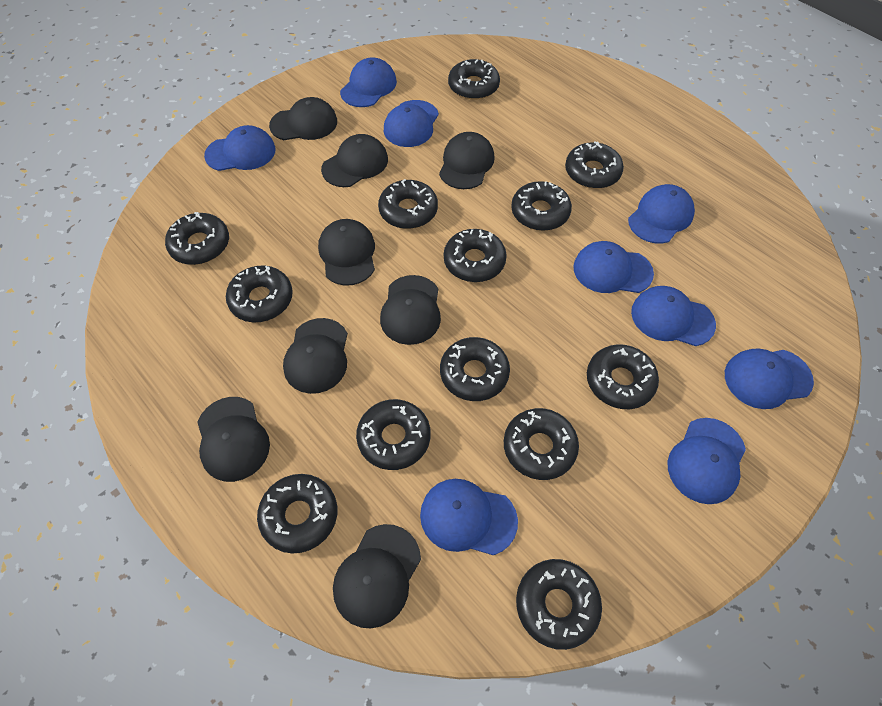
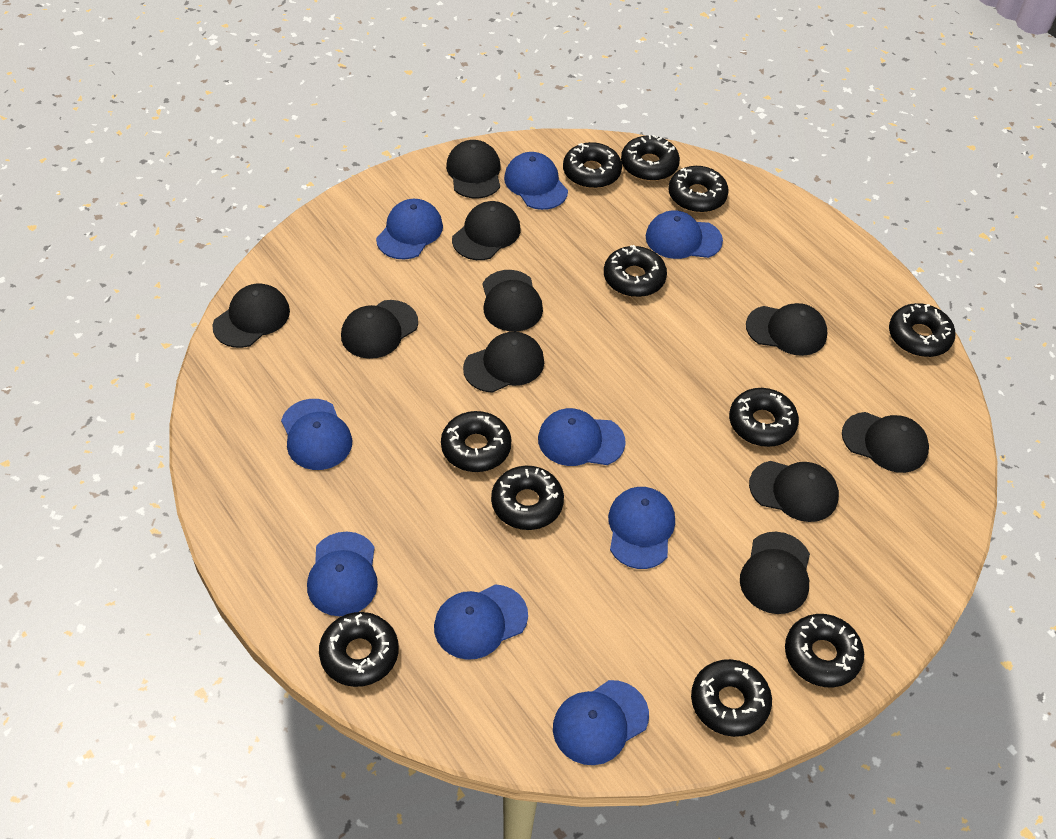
black cap: [197,397,270,482] [269,97,337,140] [283,318,348,394] [318,219,375,286] [321,134,388,187] [333,524,421,628] [380,275,441,345] [439,132,495,189] = 8 -> [212,283,290,348] [341,300,418,359] [446,140,501,199] [452,201,521,260] [463,332,544,393] [482,270,543,332] [740,532,810,614] [746,303,827,356] [749,461,839,522] [842,412,929,473] = 10
black donut: [165,212,229,265] [226,266,293,322] [257,474,337,554] [356,399,431,470] [378,179,438,229] [440,337,510,401] [444,229,507,282] [448,59,500,100] [504,408,579,480] [511,181,572,231] [516,559,602,650] [565,141,624,189] [587,344,659,409] = 13 -> [319,612,399,687] [441,411,512,472] [491,466,564,530] [563,142,622,188] [604,245,667,297] [621,135,680,181] [668,166,729,213] [691,659,772,737] [729,388,799,447] [785,614,864,687] [889,303,956,357] = 11

